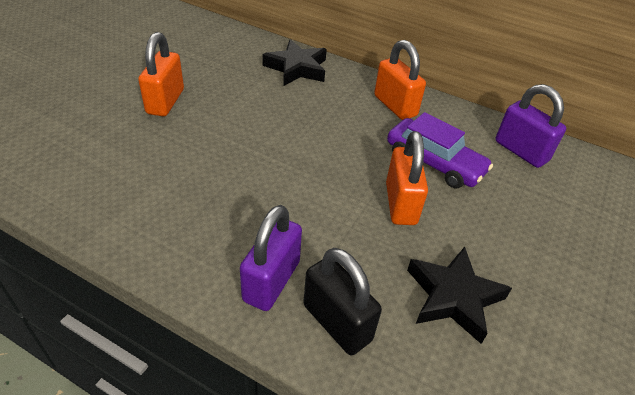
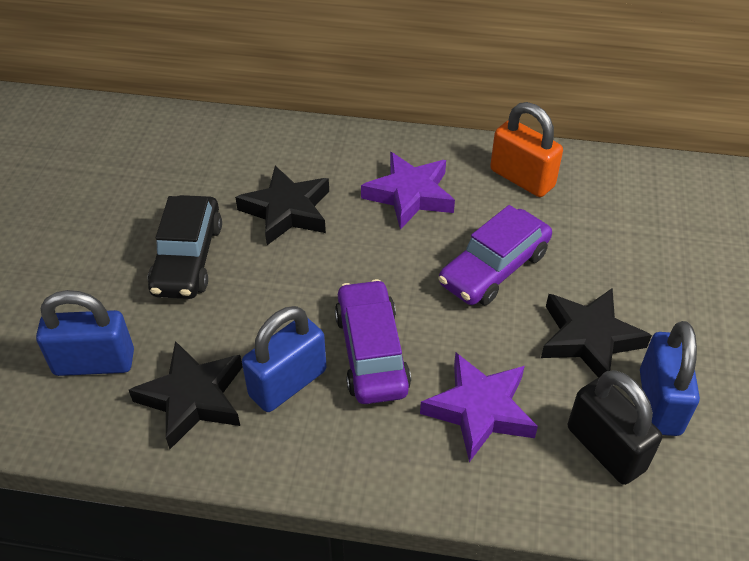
black car: none = 0 -> [148,195,222,299] = 1
black star: [262,39,327,86] [407,247,512,344] = 2 -> [129,341,243,449] [235,166,329,245] [541,288,652,378] = 3
blue padlock: none = 0 -> [36,290,134,376] [242,306,327,412] [640,321,700,436] = 3
orange padlock: [138,32,184,116] [374,40,426,120] [386,131,428,225] = 3 -> [490,102,563,197] = 1
purple car: [387,112,493,188] = 1 -> [335,279,411,404] [438,205,552,305] = 2
purple padlock: [240,205,302,311] [495,84,566,168] = 2 -> none = 0
purple star: none = 0 -> [361,152,455,230] [420,353,538,462] = 2

